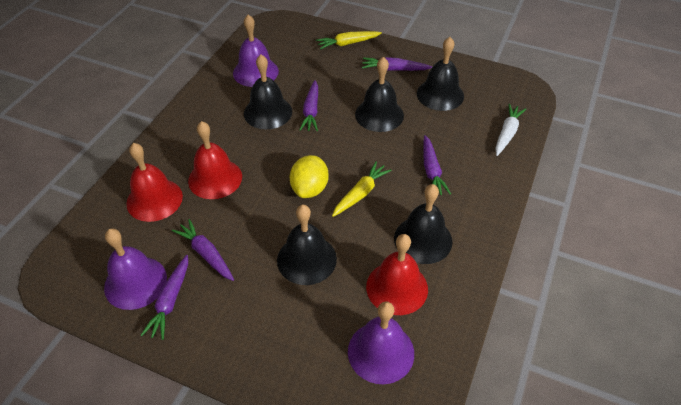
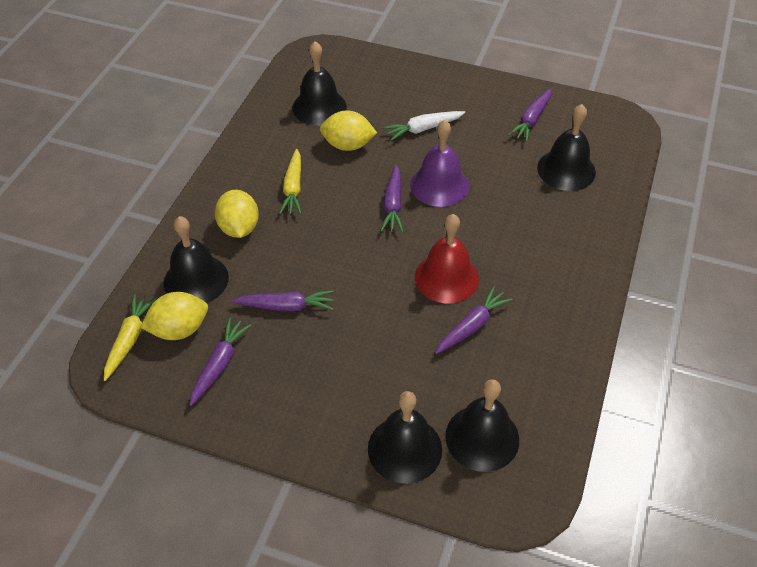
purple bell: [104,229,167,310] [233,15,279,87] [348,301,414,384] = 3 -> [410,120,469,207] = 1
red bell: [126,143,183,222] [188,121,242,199] [366,234,428,315] = 3 -> [415,214,479,303] = 1
yellow lemon: [290,155,329,198] = 1 -> [140,292,208,340] [215,190,259,238] [320,111,377,151] = 3

